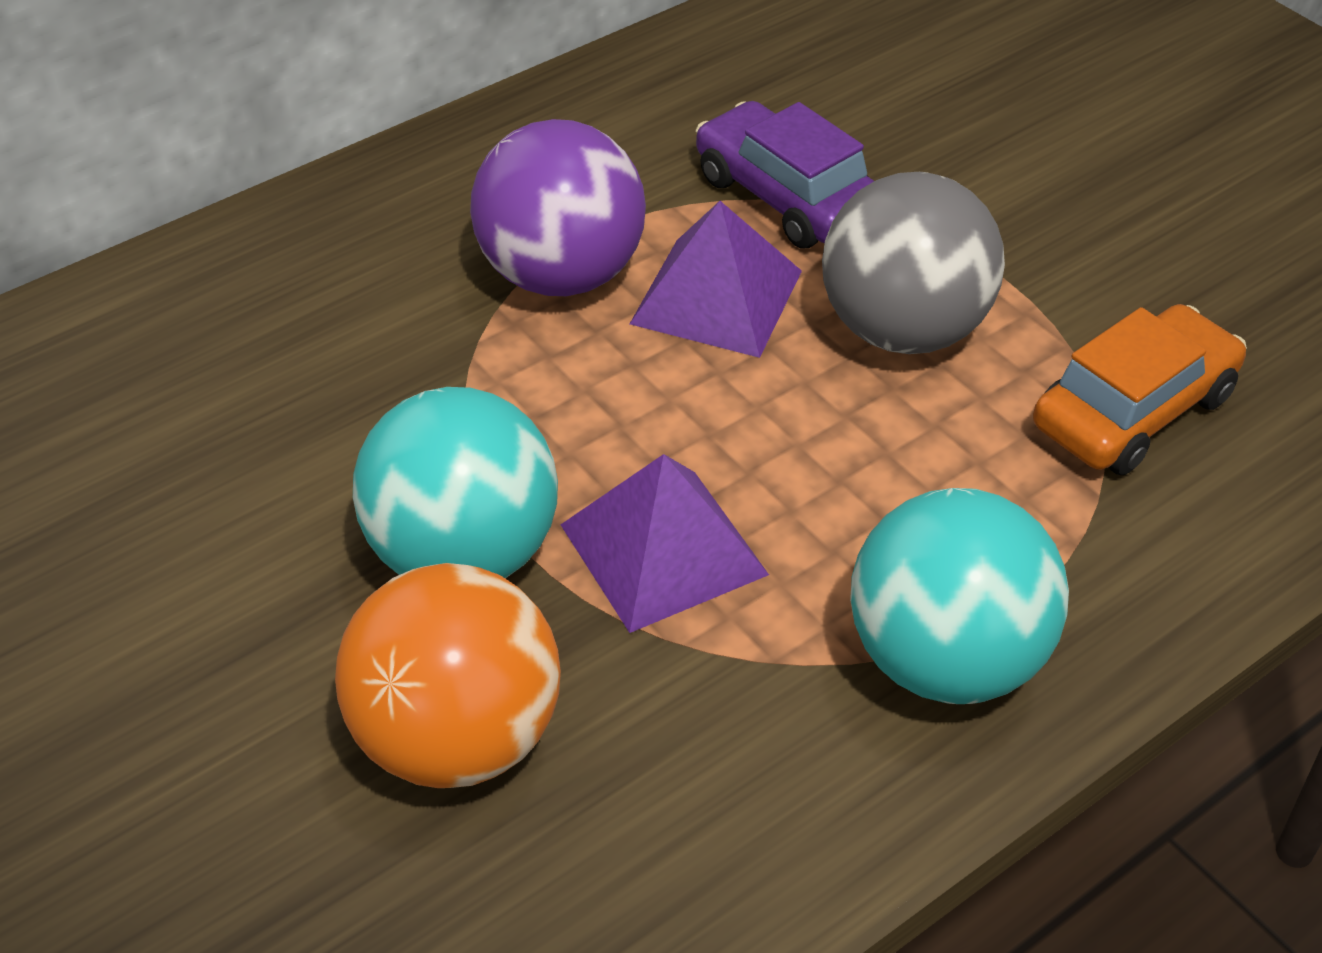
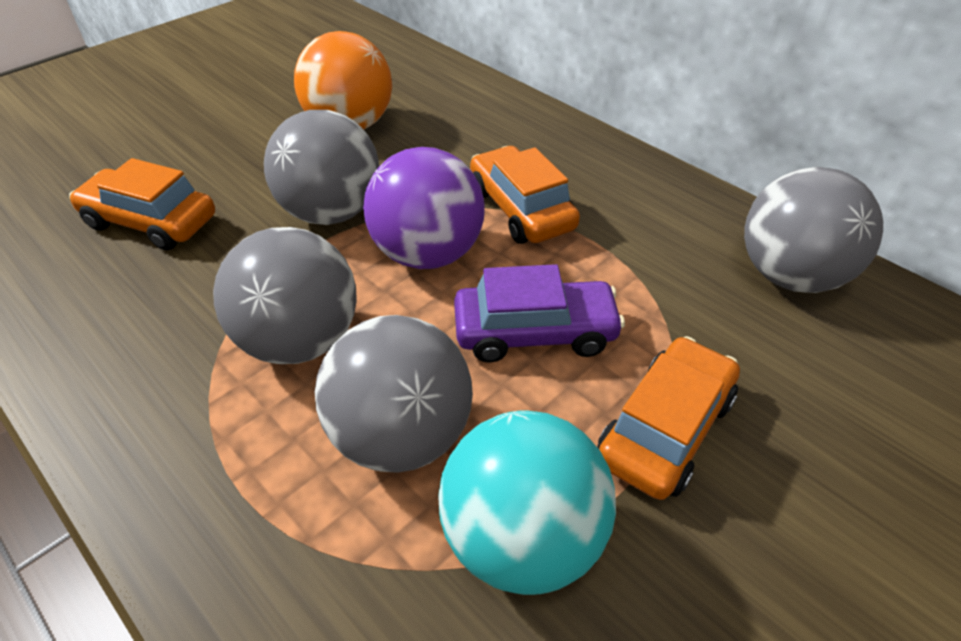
grey ball: [822,172,1005,354] = 1 -> [213,227,357,364] [264,110,379,225] [315,315,473,473] [744,167,883,293] = 4
orange car: [1033,304,1247,475] = 1 -> [69,158,215,251] [470,146,580,244] [597,336,740,500] = 3
purple pyramid: [561,454,769,633] [630,201,802,358] = 2 -> none = 0
turquoise ball: [353,387,558,578] [850,488,1069,704] = 2 -> [439,410,616,595] = 1

